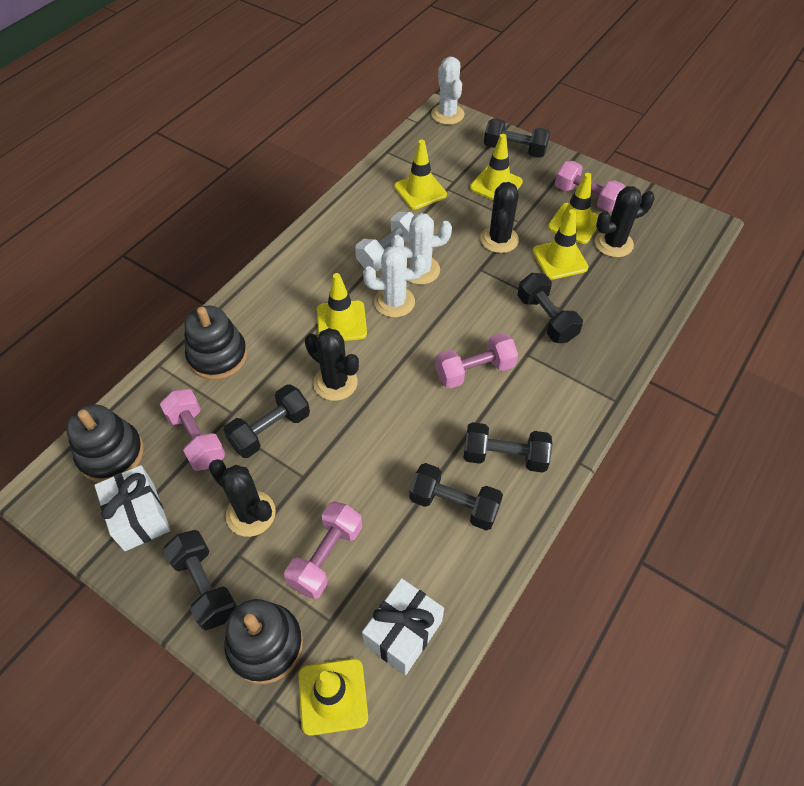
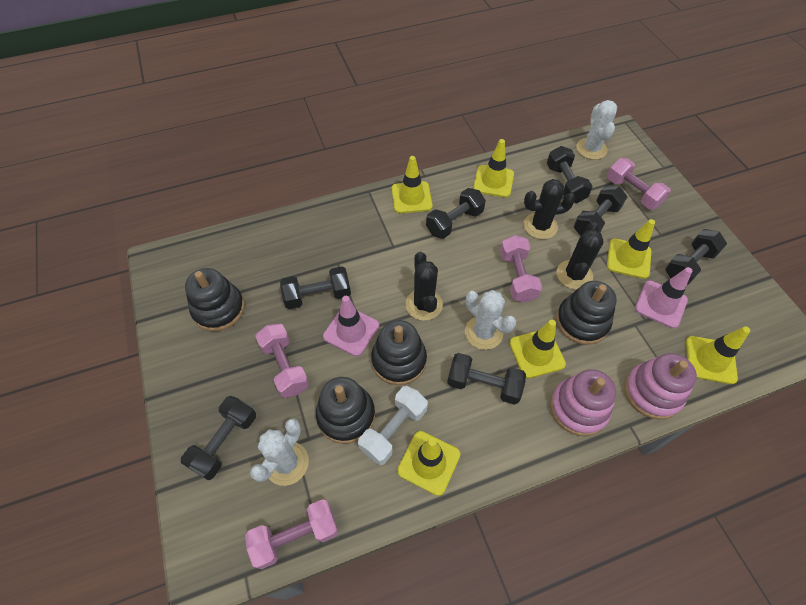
black cactus: [209,459,276,537] [305,328,359,401] [480,182,519,253] [595,186,655,257] = 4 -> [405,252,443,321] [524,179,575,239] [557,222,604,290] = 3
black dumbbell: [163,530,237,630] [224,384,310,458] [409,463,503,530] [464,422,552,473] [484,118,550,158] [518,273,583,343] = 6 -> [181,396,256,480] [280,266,351,309] [426,188,486,239] [447,353,526,405] [547,146,592,203] [574,185,627,236] [665,229,727,285] = 7
black stacking toy: [66,404,144,482] [184,306,248,380] [224,599,303,684] = 3 -> [185,268,245,331] [316,377,375,444] [371,320,427,385] [556,281,617,345] = 4
pink stacking toy: none = 0 -> [550,369,616,436] [624,353,697,420] = 2
pink traffic cone: none = 0 -> [323,296,379,356] [635,267,692,328] = 2
white gift: [94,465,171,551] [362,578,444,675] = 2 -> none = 0

